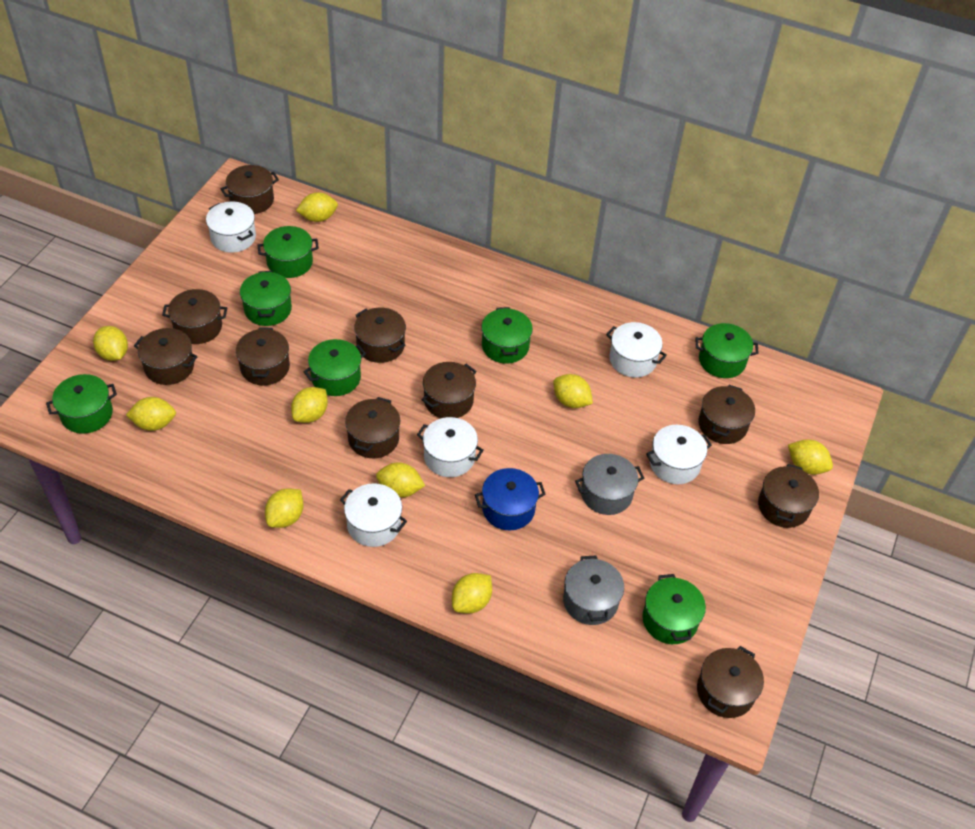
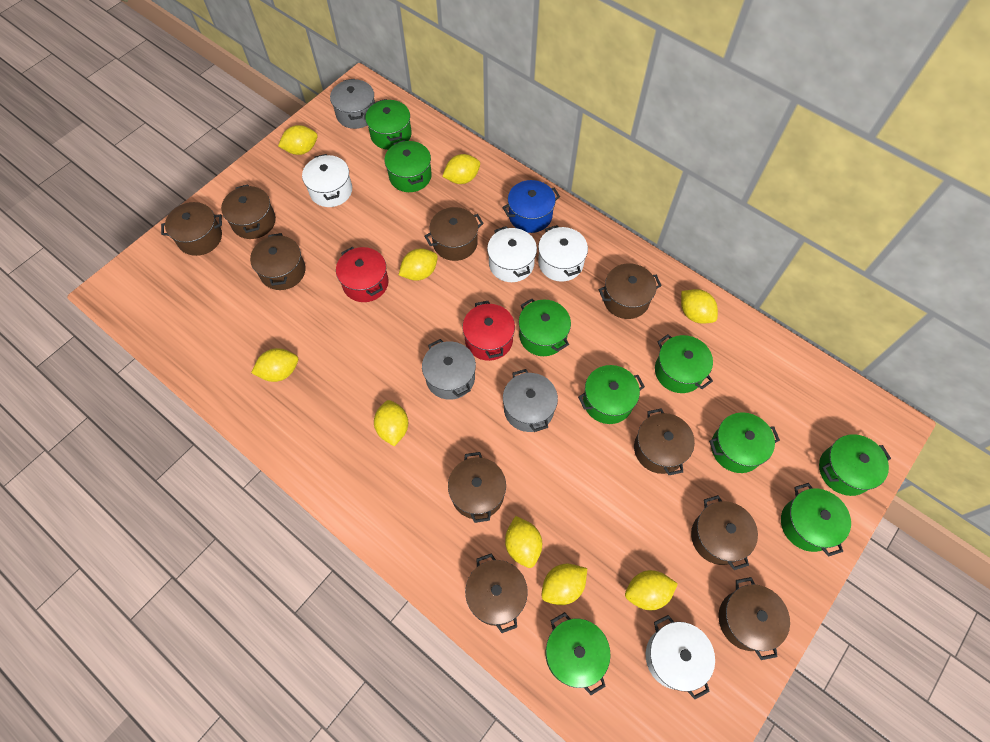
green pot: [46,374,117,434] [240,271,292,326] [258,226,319,278] [303,339,366,396] [482,307,533,364] [642,574,706,644] [695,323,759,378] = 7 -> [365,99,412,150] [384,140,432,192] [519,299,571,356] [545,612,611,695] [578,365,645,424] [655,334,713,393] [709,412,780,473] [781,483,851,556] [819,434,891,496] = 9
grey pot: [563,556,624,625] [575,454,644,515] = 2 -> [330,79,375,129] [422,339,476,400] [503,369,558,432] = 3
red pot: none = 0 -> [336,247,389,302] [462,301,515,361] = 2
white pot: [206,202,256,253] [340,483,407,547] [417,417,484,477] [606,322,667,378] [646,425,712,484] = 5 -> [302,154,352,207] [487,226,537,282] [538,225,588,282] [646,615,715,699] = 4

